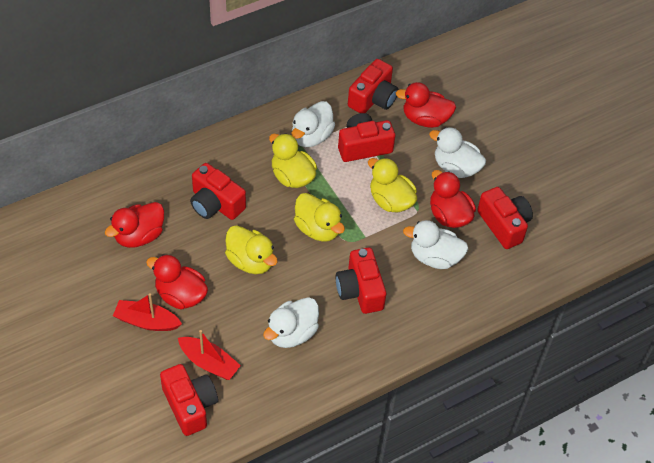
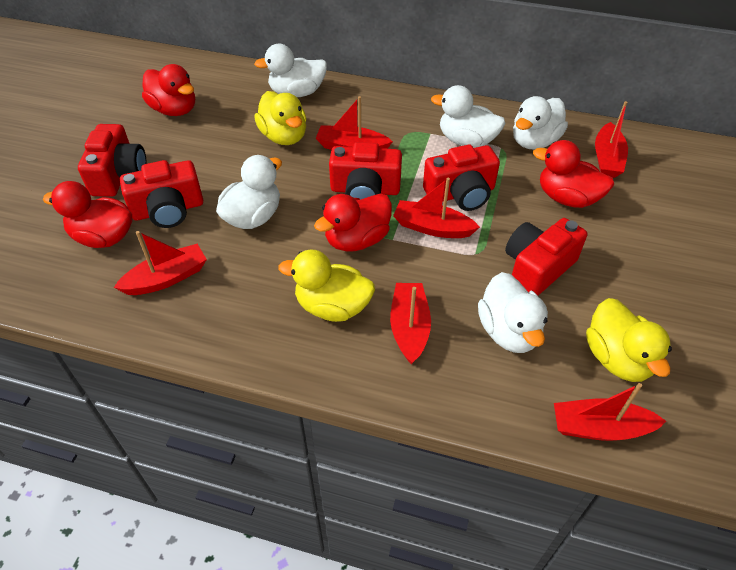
red boat: [113,293,182,331] [178,330,241,380] = 2 -> [114,231,207,295] [316,96,393,150] [390,283,431,364] [393,178,480,238] [554,383,666,441] [595,101,628,178] = 6
red camera: [160,364,218,436] [190,163,246,220] [335,248,386,314] [338,113,395,162] [348,59,398,113] [477,187,533,249] = 6 -> [78,124,147,197] [120,160,203,228] [329,142,402,199] [423,145,500,211] [505,218,587,296] = 5
white duck: [263,297,319,348] [292,101,335,147] [403,220,468,269] [429,127,486,178] = 4 -> [216,155,282,229] [254,44,327,97] [431,85,505,148] [478,272,548,353] [513,96,568,150] = 5
yellow duck: [225,225,278,274] [269,133,317,188] [294,193,345,242] [368,158,417,212] = 4 -> [254,91,306,145] [278,250,375,322] [586,298,672,382] = 3

